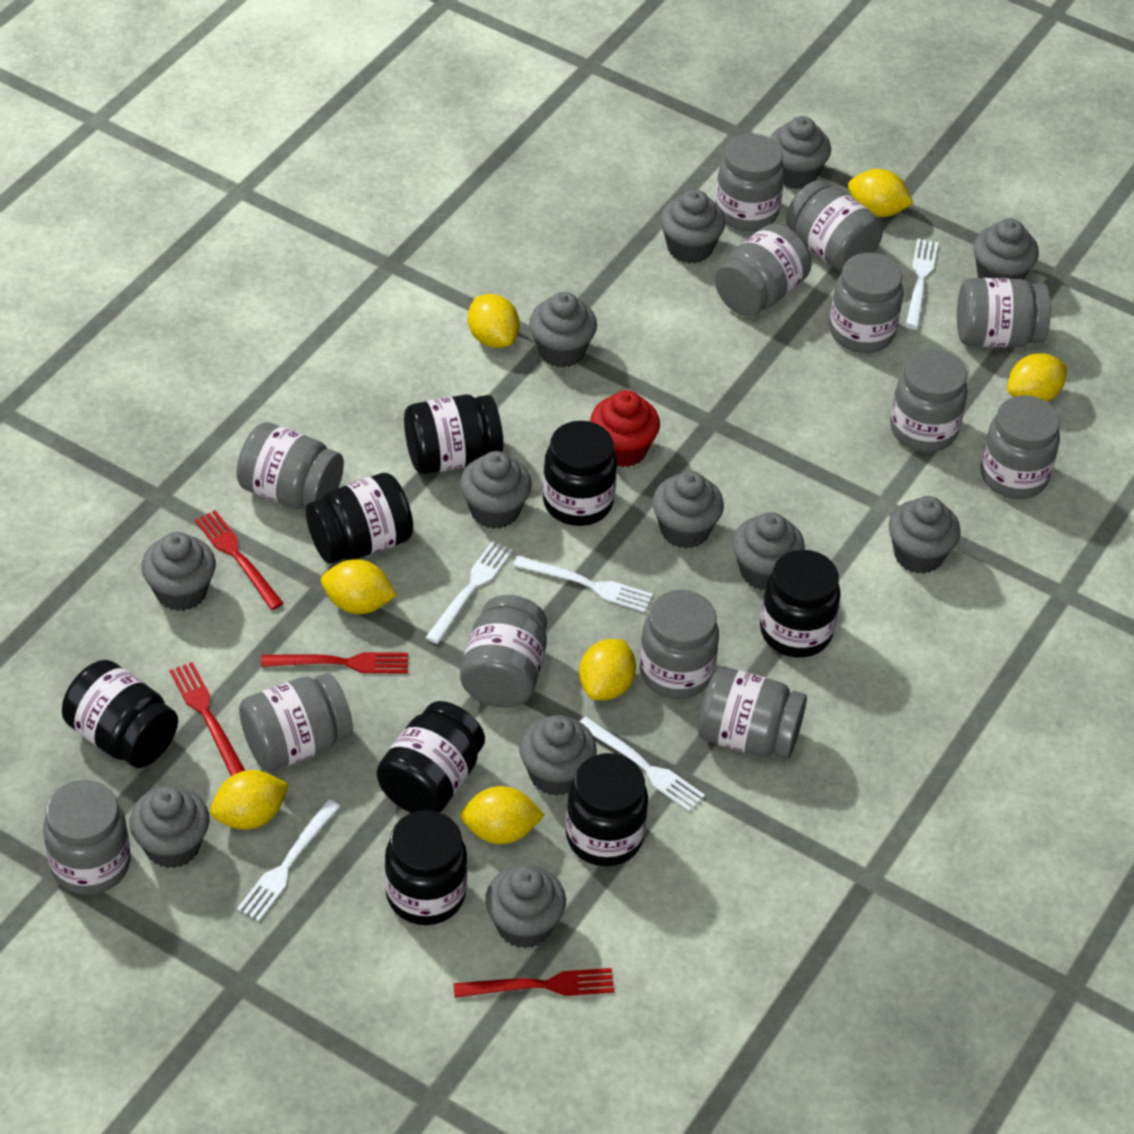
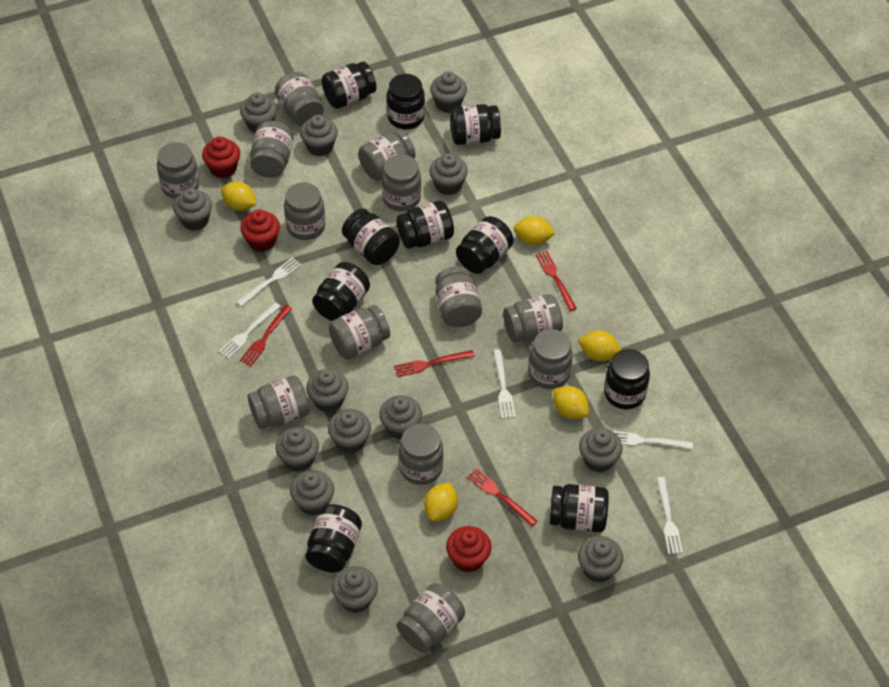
black jar: [62,660,178,768] [306,473,413,564] [377,701,485,813] [385,810,467,925] [404,394,503,474] [543,421,617,526] [566,753,648,866] [760,550,841,658] = 8 -> [305,504,362,573] [312,262,370,321] [322,62,376,109] [342,209,400,265] [387,74,425,129] [397,201,454,249] [450,104,501,145] [456,216,514,274] [550,484,609,532] [604,349,650,409] = 10
grey cupcake: [129,786,210,868] [141,532,216,611] [460,451,532,529] [485,864,566,948] [519,715,597,796] [529,292,597,368] [652,471,724,549] [660,189,725,264] [732,512,805,590] [770,116,831,189] [889,496,961,574] [973,218,1039,280] = 12 -> [173,188,212,230] [240,92,277,133] [276,427,319,472] [290,470,334,515] [300,115,338,156] [306,369,349,413] [328,409,371,454] [332,566,378,613] [379,395,422,439] [430,71,467,113] [430,153,468,195] [578,536,623,582] [579,428,622,472] = 13
red cupcake: [590,390,660,467] = 1 -> [202,136,240,178] [240,209,280,252] [446,526,492,573] = 3
yellow lemon: [210,770,289,830] [321,559,397,614] [460,786,544,844] [468,294,520,348] [579,639,636,700] [848,169,914,217] [1007,353,1067,402] = 7 -> [221,181,256,211] [424,483,458,522] [514,216,555,245] [553,386,589,419] [578,331,621,361] = 5

